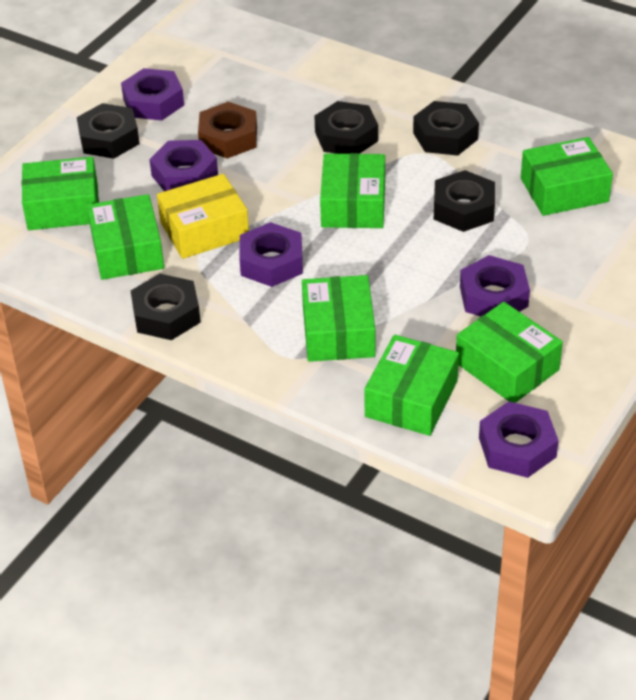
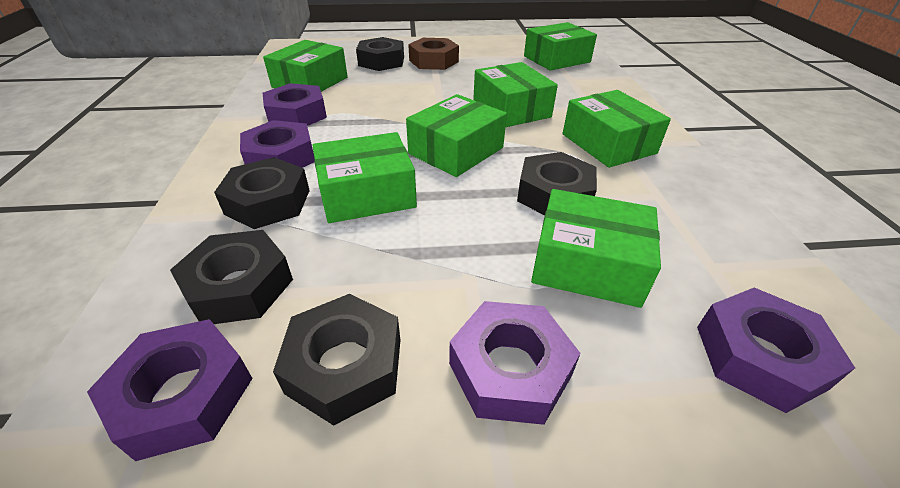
yellow box: [157,174,249,259] = 1 -> none = 0

